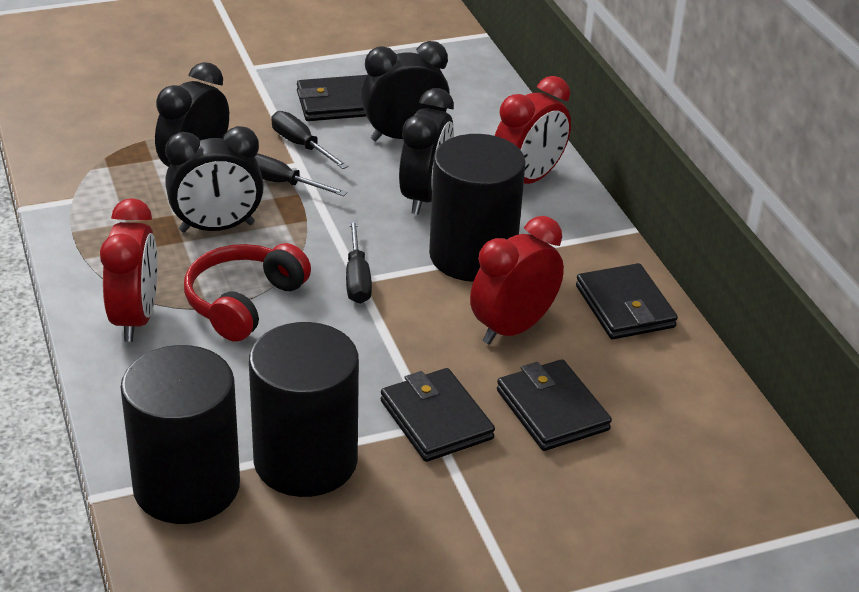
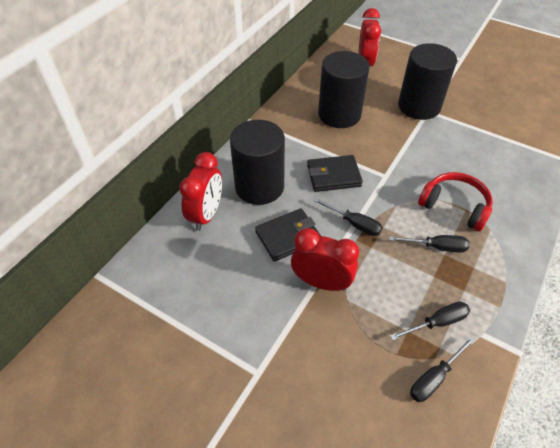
black clock: [155,62,229,167] [165,126,264,233] [361,41,450,141] [399,88,454,215] = 4 -> none = 0
black screwdriver: [255,153,348,196] [272,111,349,169] [346,220,372,304] = 3 -> [313,198,383,236] [389,235,470,252] [390,302,470,340] [410,336,475,402] = 4
black wallet: [297,75,367,121] [380,368,495,462] [497,359,612,451] [576,263,678,339] = 4 -> [255,208,321,262] [307,155,363,192] = 2

